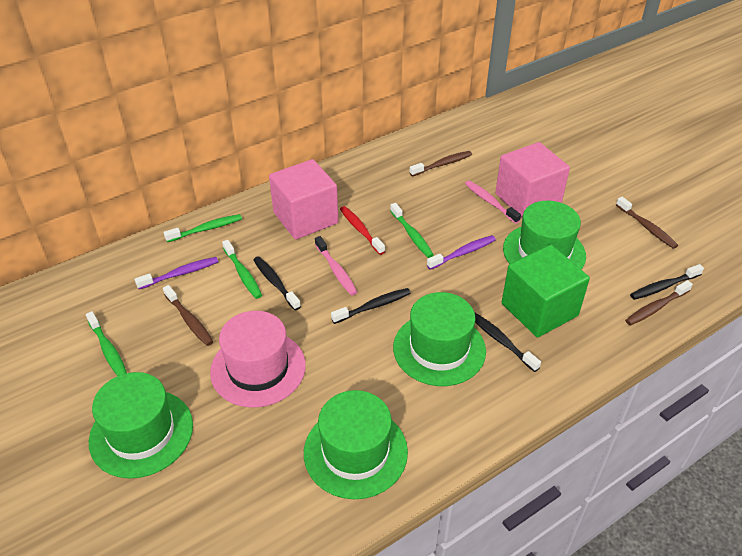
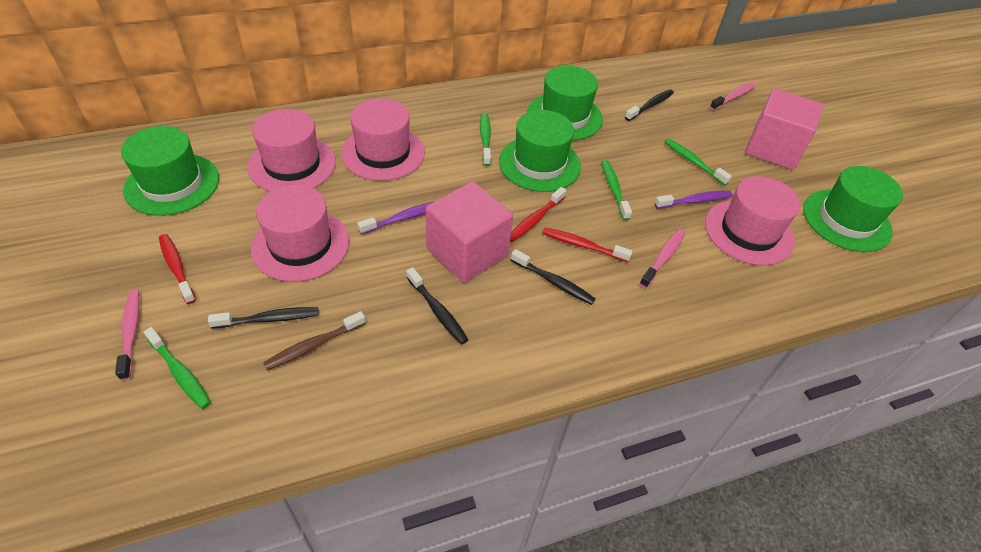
brown toothbrush: [163,285,213,346] [409,151,472,176] [616,197,678,249] [625,280,693,326] = 4 -> [263,311,366,370] = 1
green cube: [502,245,590,338] = 1 -> none = 0
pink hat: [210,311,306,408] = 1 -> [248,109,336,192] [251,185,349,282] [341,98,425,181] [705,176,800,265] = 4
pink toothbrush: [315,236,357,296] [465,181,521,224] = 2 -> [115,290,140,380] [639,229,685,288] [710,82,756,110] = 3
red toothbrush: [340,206,385,255] = 1 -> [159,234,196,304] [510,187,566,242] [542,228,633,262] = 3

